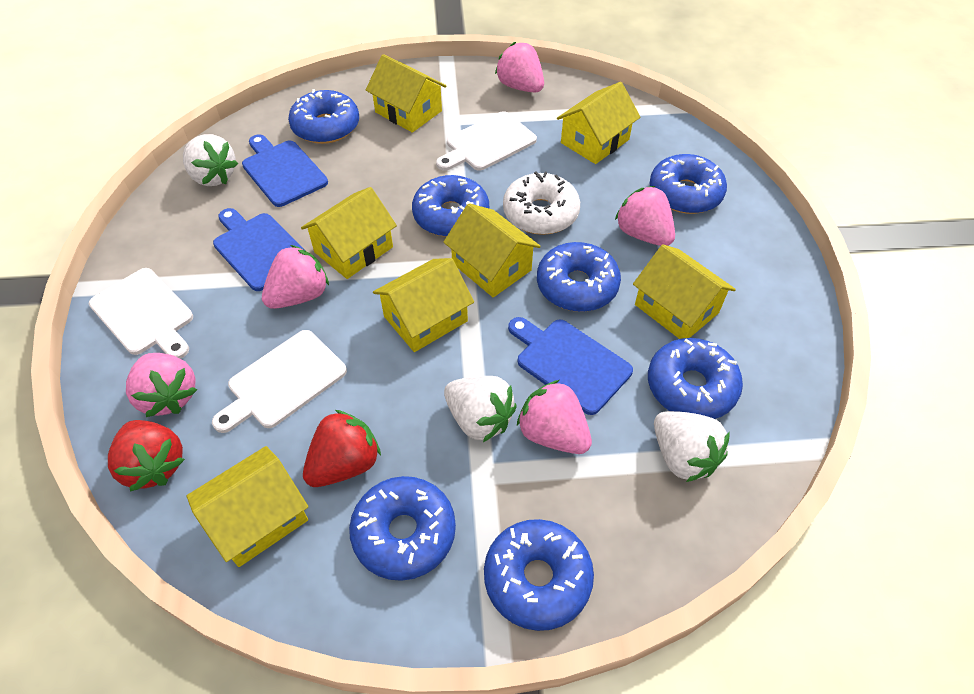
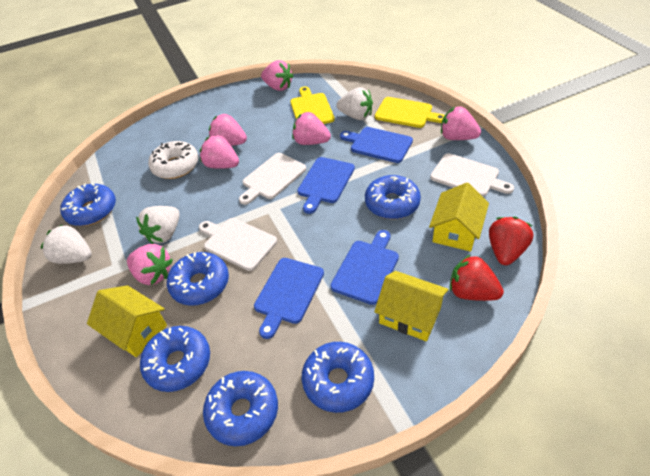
blue cutting board: [213,208,304,291] [242,134,328,207] [508,317,633,415] = 3 -> [254,258,324,339] [297,157,355,214] [331,230,399,305] [340,127,413,163] = 4
blue donut: [288,89,359,144] [349,476,456,581] [412,175,489,237] [484,519,594,631] [537,242,621,312] [648,338,743,419] [649,154,727,214] = 7 -> [60,183,116,226] [140,326,210,392] [167,252,229,306] [203,371,278,446] [302,342,374,413] [365,175,421,219] = 6
pink strawberry: [126,353,197,417] [262,245,329,309] [495,42,544,92] [517,380,592,454] [615,186,675,246] = 5 -> [127,244,173,285] [200,134,239,169] [209,114,247,146] [261,60,293,91] [292,112,331,145] [441,106,481,140] = 6
yellow cutting board: none = 0 -> [290,86,335,124] [375,97,445,128] = 2
yellow house: [186,446,308,567] [301,187,397,279] [366,54,446,133] [373,258,474,352] [444,203,541,297] [557,82,640,164] [633,244,736,339] = 7 -> [87,285,167,357] [374,271,448,341] [429,183,489,252] = 3

